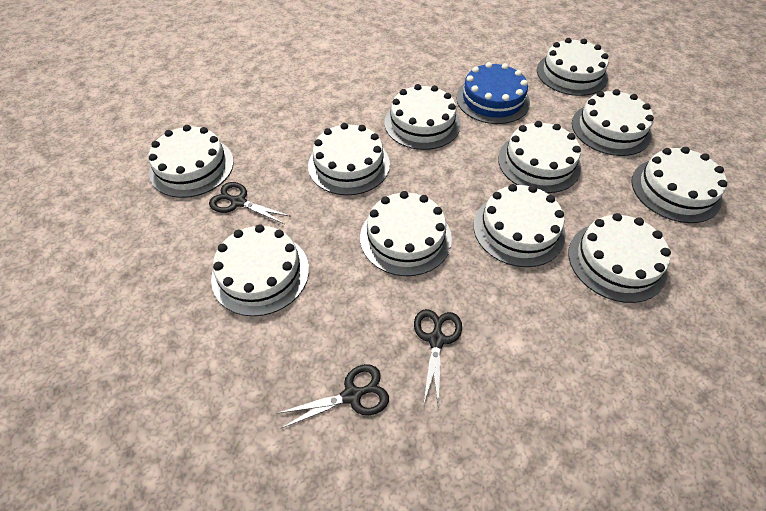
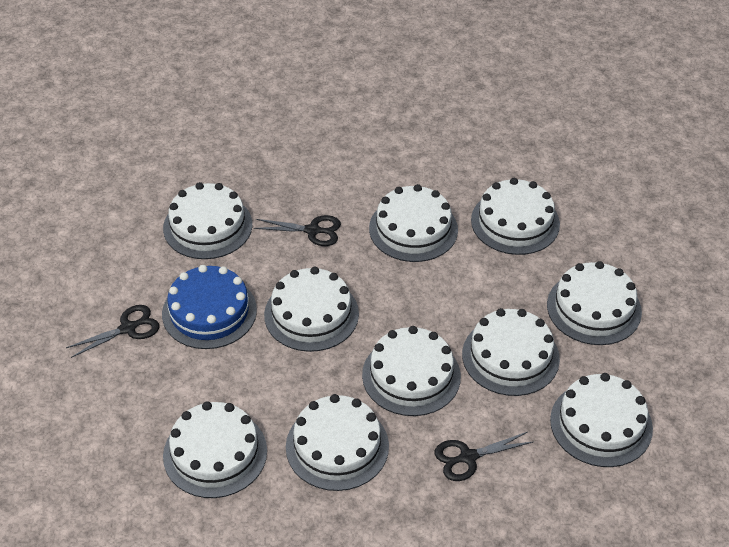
white cake: [149,125,234,198] [211,224,309,316] [308,123,390,195] [360,191,452,276] [384,84,461,150] [474,184,566,267] [498,121,581,193] [537,38,608,96] [568,213,671,303] [572,89,654,156] [632,147,727,223] = 11 -> [163,182,252,259] [163,401,267,498] [264,267,359,352] [286,394,389,491] [362,326,461,416] [369,184,458,262] [462,308,560,396] [471,178,560,255] [547,261,642,345] [550,373,653,467] = 10

